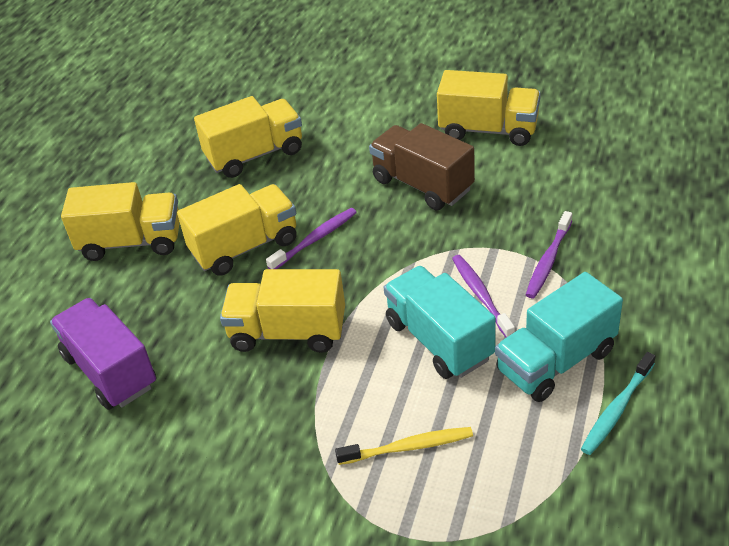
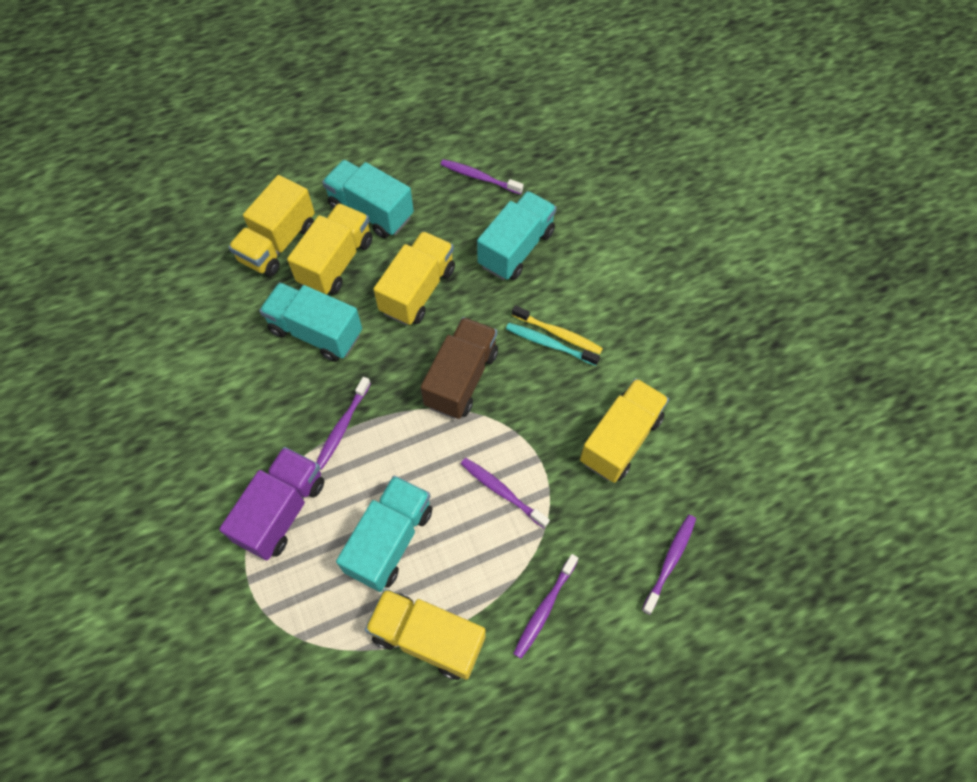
purple toothbrush: [266,208,357,269] [452,255,515,338] [526,211,572,298] = 3 -> [316,377,371,470] [440,159,524,195] [461,458,550,528] [513,554,578,659] [642,515,696,615] = 5
turquoise truck: [384,266,496,379] [495,272,623,402] = 2 -> [259,282,362,362] [322,160,414,238] [336,476,432,592] [477,191,557,280] = 4

